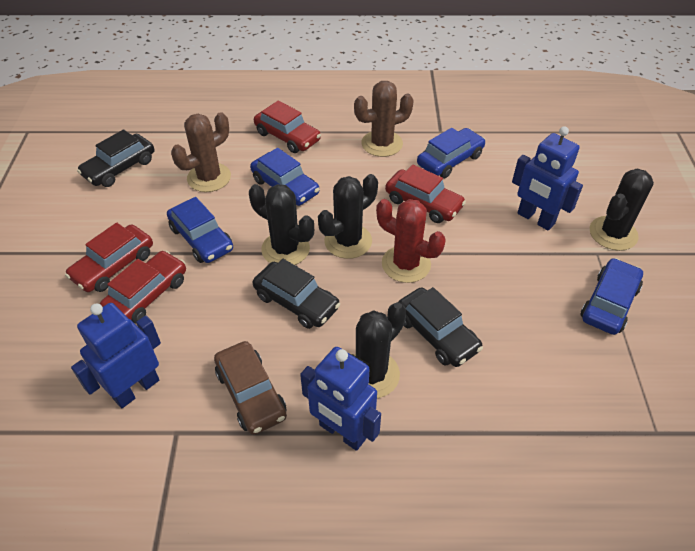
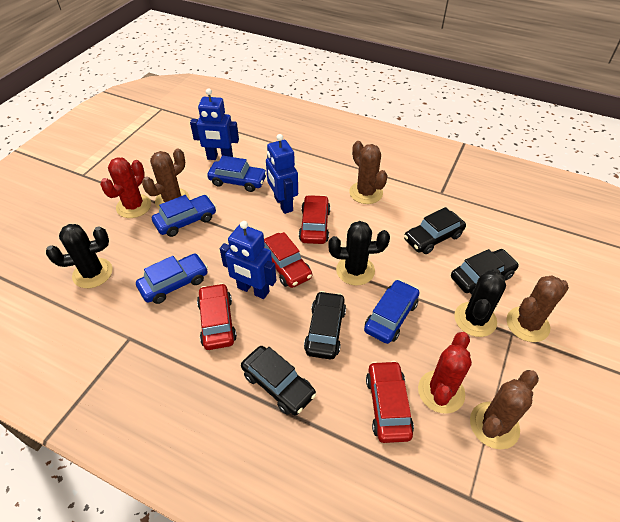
black cactus: [249,184,314,265] [318,174,378,259] [351,302,406,398] [590,169,654,251] = 4 -> [46,224,113,288] [329,221,390,286] [454,268,506,337] = 3
black car: [77,129,154,187] [253,259,340,329] [398,287,483,367] = 3 -> [241,346,316,415] [304,291,346,360] [404,207,466,254] [451,249,519,294] = 4
brown cactus: [171,112,231,192] [354,81,414,157] = 2 -> [142,149,190,208] [349,141,388,204] [470,370,539,449] [507,275,569,342] = 4
brown car: [214,341,287,435] = 1 -> none = 0
red cactus: [376,199,446,283] = 1 -> [100,157,151,218] [418,332,472,414] = 2

